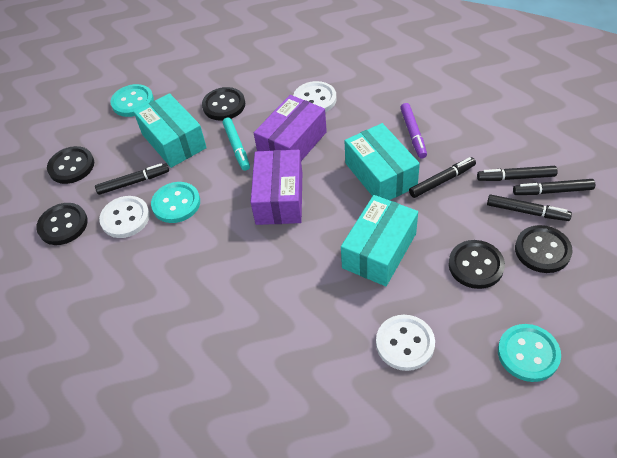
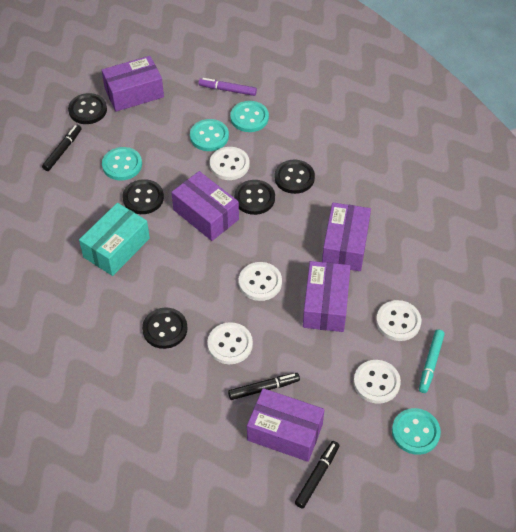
black marker: [95,163,169,195] [409,157,476,198] [477,166,558,181] [487,194,572,221] [513,179,595,195] = 5 -> [42,125,82,171] [228,373,300,400] [295,441,339,508] = 3
purple box: [251,150,302,225] [254,95,327,161] = 2 -> [102,56,164,112] [171,171,239,241] [247,388,324,462] [303,261,351,332] [322,203,371,271] = 5
turquoise box: [134,93,207,168] [341,195,418,286] [345,123,420,200] = 3 -> [79,203,150,276] = 1
turquoise button: [111,84,154,117] [151,182,200,223] [498,324,561,382] = 3 -> [102,147,142,180] [190,119,229,151] [230,101,269,132] [392,408,441,455] = 4
white button: [99,196,150,238] [293,81,337,112] [376,315,435,371] = 3 -> [207,322,253,364] [210,147,249,180] [239,262,282,301] [354,360,401,404] [376,300,421,341] = 5

